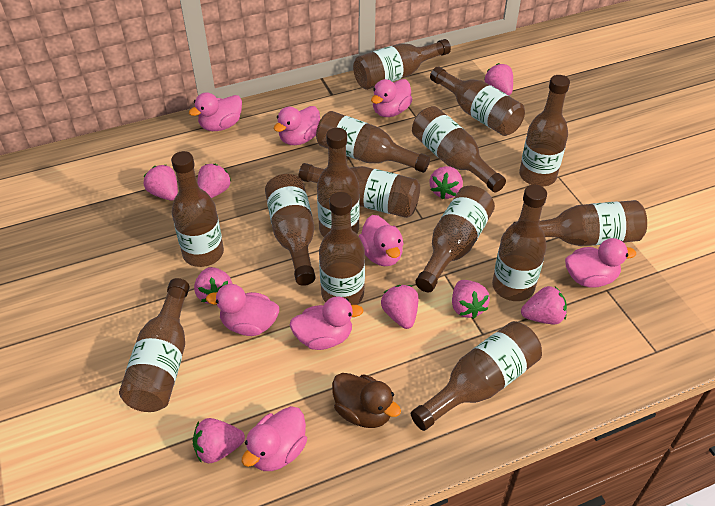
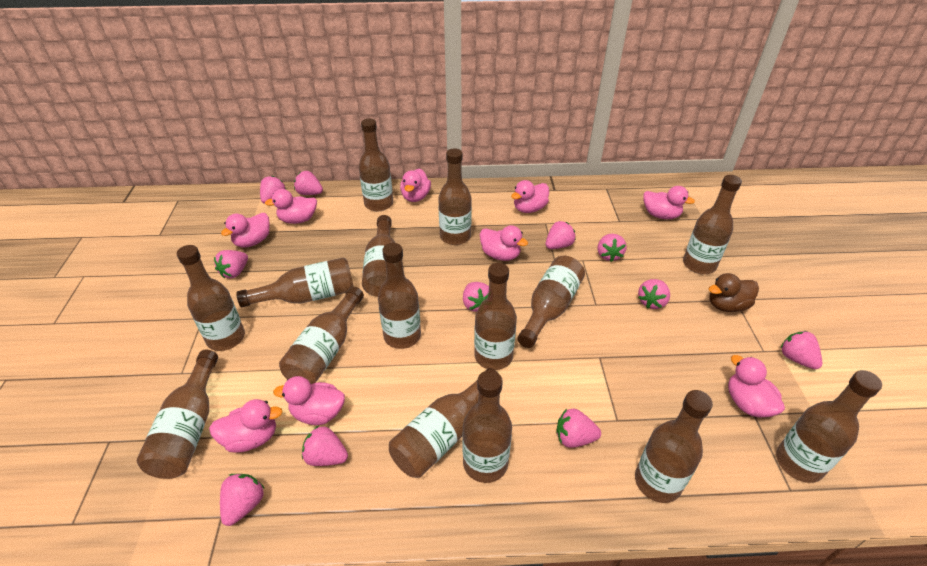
pink duck: [189,92,242,131] [206,284,279,336] [242,406,307,471] [274,106,320,145] [290,296,364,350] [359,215,404,266] [371,79,413,117] [565,238,636,288] = 8 -> [209,399,283,453] [221,213,270,248] [265,189,317,224] [273,376,345,425] [400,168,431,202] [480,225,528,261] [511,180,549,213] [643,186,695,219] [728,355,785,417] = 9
pink strawberry: [143,165,178,200] [193,418,245,463] [194,267,232,304] [197,164,231,198] [381,285,418,329] [430,166,463,200] [452,280,490,319] [484,63,513,95] [521,286,567,324] = 9 -> [214,250,248,278] [220,474,265,526] [260,176,286,204] [294,171,323,195] [302,425,348,466] [463,282,489,312] [546,221,576,249] [557,409,601,448] [598,234,627,262] [638,279,670,309] [781,331,822,369] = 11

